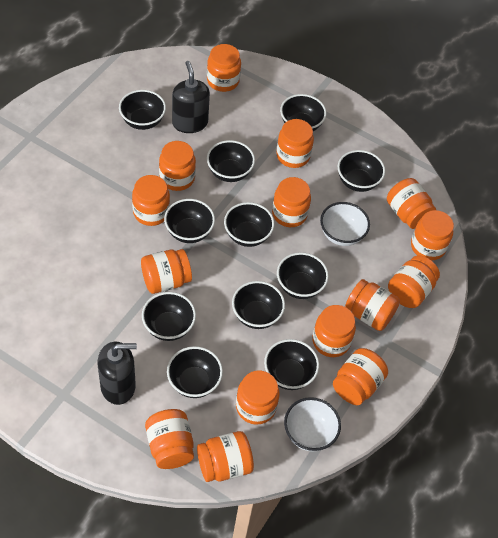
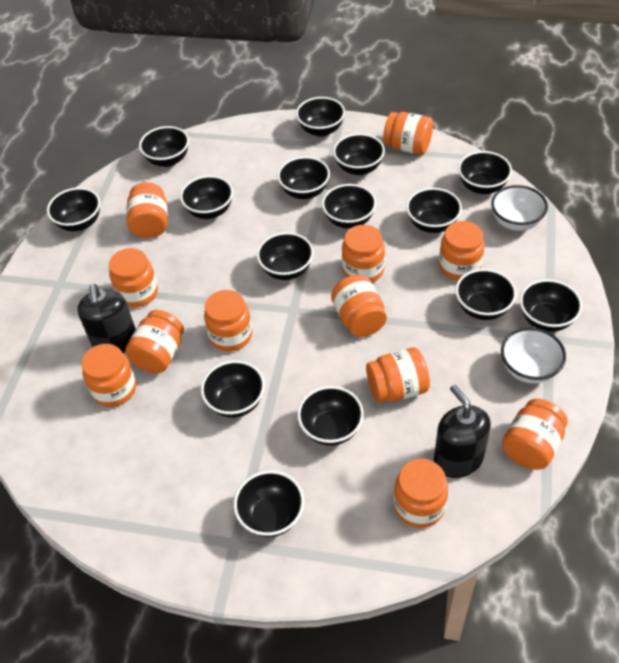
black bowl: [119,90,166,130] [142,292,196,341] [164,199,215,243] [167,346,223,398] [207,140,255,182] [224,202,274,247] [232,281,285,329] [264,339,319,390] [277,252,329,299] [280,94,326,131] [338,150,385,192] = 11 -> [47,187,100,231] [139,126,189,167] [180,175,233,219] [201,360,265,418] [234,471,304,537] [257,232,314,280] [277,156,330,199] [296,97,345,137] [297,386,364,446] [322,184,376,229] [333,133,385,175] [406,188,462,233] [455,269,517,320] [458,151,512,194] [520,279,582,332] = 15
orange jar: [132,175,170,226] [141,249,192,294] [145,409,194,469] [159,141,196,191] [197,431,254,482] [207,44,241,92] [236,371,280,425] [272,177,311,227] [276,119,314,168] [312,305,356,357] [333,348,388,405] [345,279,400,331] [387,178,436,229] [388,255,440,308] [411,210,454,261] = 15 -> [82,344,136,407] [109,248,158,307] [125,310,184,373] [126,182,168,238] [204,290,252,351] [331,275,387,337] [342,225,385,283] [366,348,430,403] [383,112,433,155] [394,459,448,528] [439,221,485,281] [502,399,568,470] = 12

